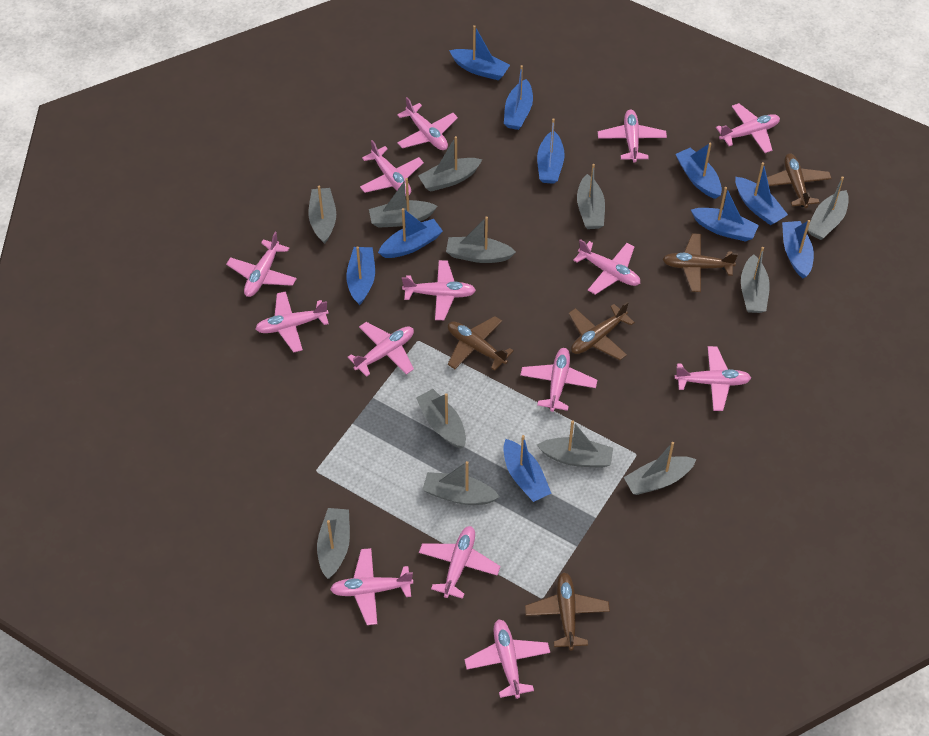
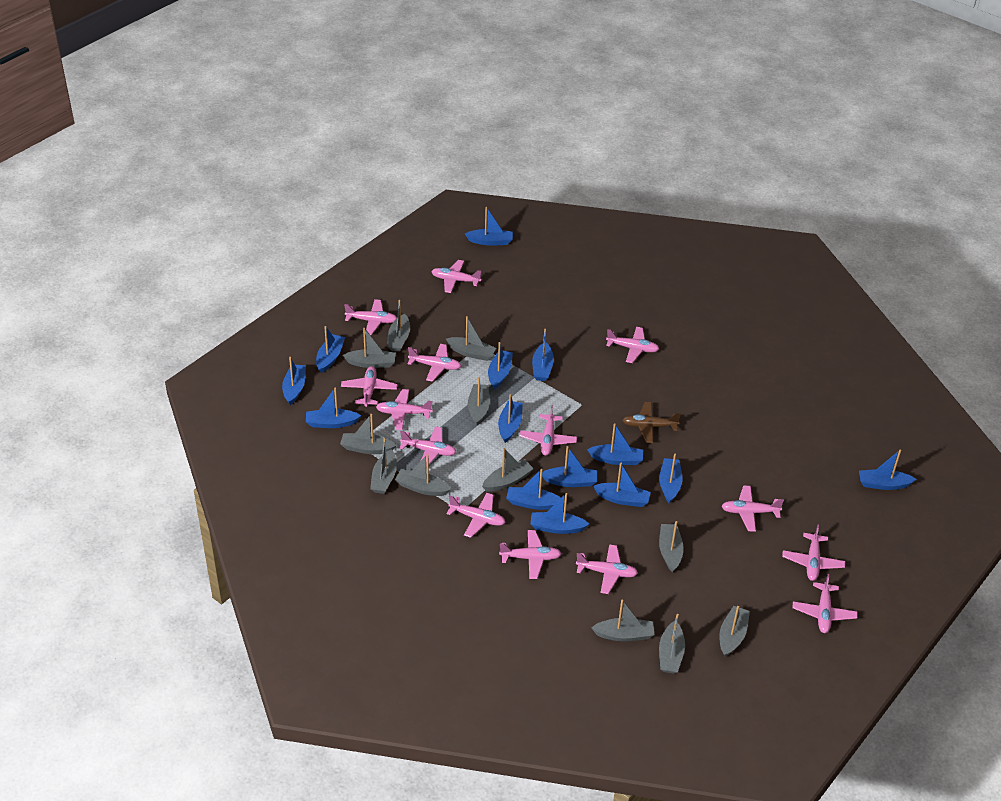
blue boat: [346,247,375,305] [378,208,443,258] [449,25,510,80] [503,435,552,502] [504,65,533,130] [537,118,565,184] [676,143,722,199] [691,187,759,242] [735,162,788,225] [782,220,814,278] = 10 -> [282,357,306,405] [306,387,361,428] [316,326,345,373] [465,207,513,246] [488,342,513,389] [498,394,523,443] [506,469,561,510] [530,493,589,534] [532,329,554,381] [542,446,597,487] [587,423,643,465] [593,463,651,507] [659,454,682,503] [859,450,916,490] = 14
brown plane: [448,316,514,371] [525,573,610,650] [569,302,635,360] [662,233,738,292] [767,154,832,208] = 5 -> [622,402,681,443] = 1

